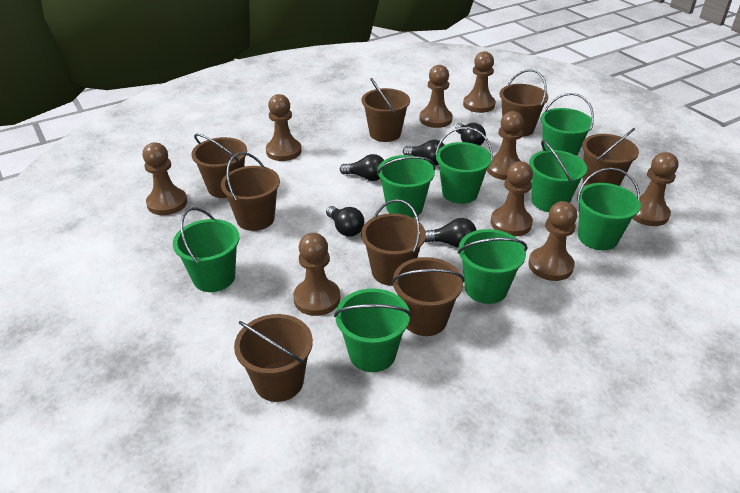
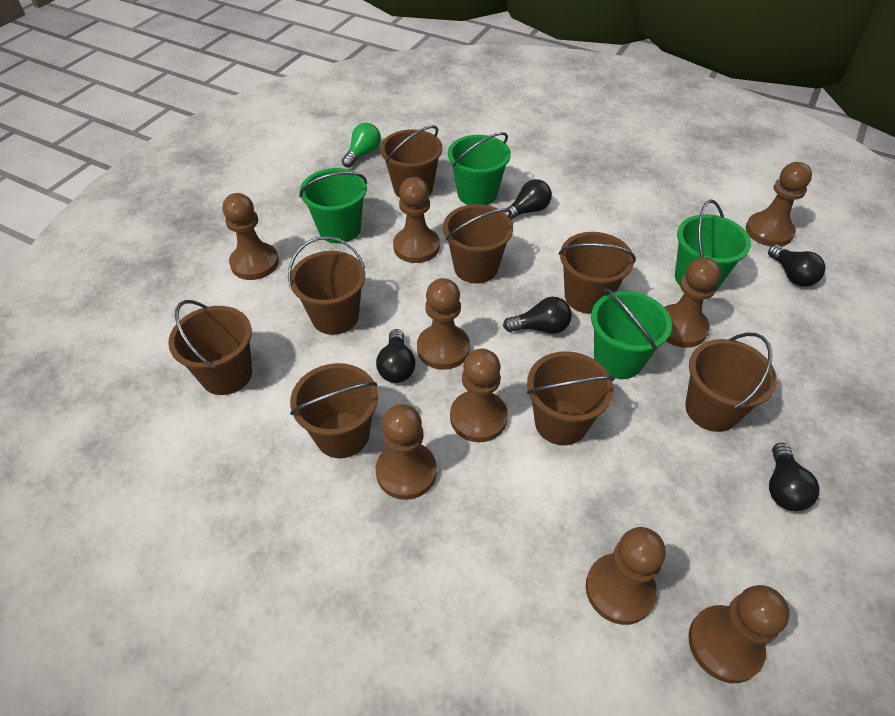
green bucket: [173,208,240,292] [334,288,411,372] [377,155,436,218] [435,127,493,204] [458,229,527,304] [529,140,587,212] [541,93,594,156] [577,168,641,250] = 8 -> [299,168,367,244] [448,132,511,205] [591,288,672,379] [675,199,751,290] = 4
green light bulb: none = 0 -> [342,123,381,168] = 1

